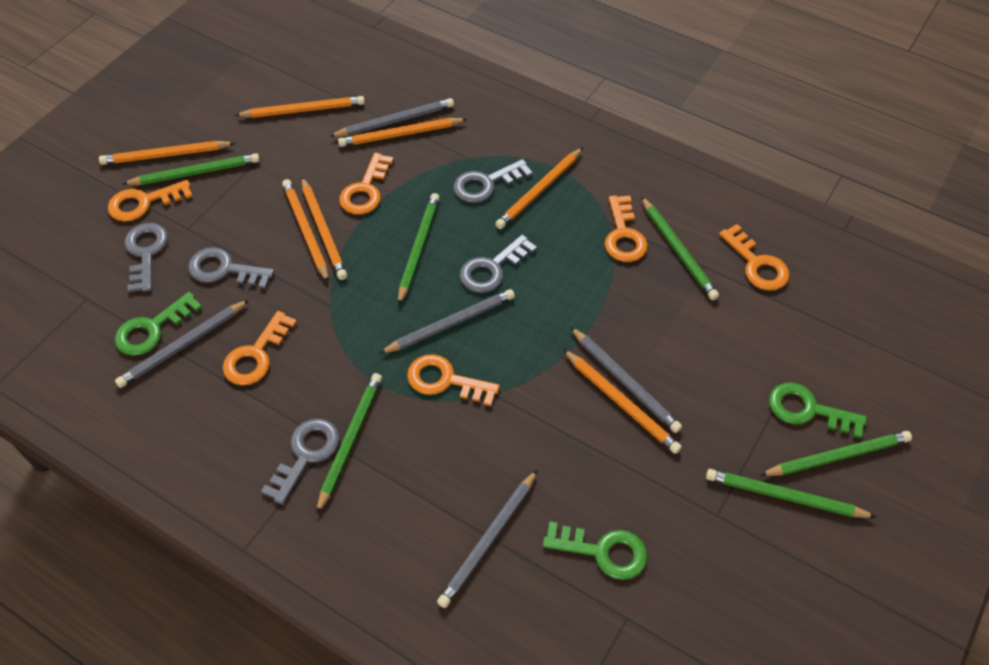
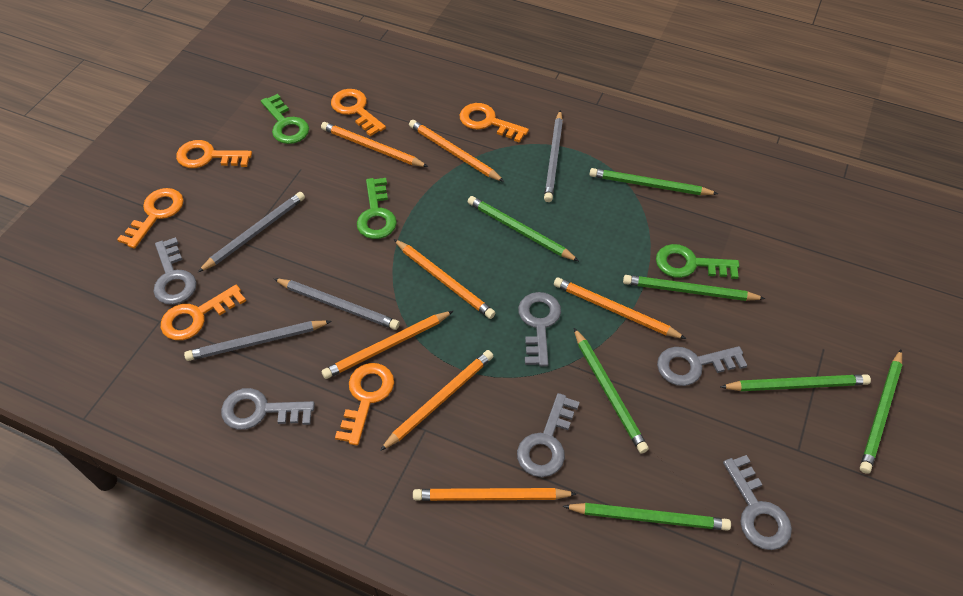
green pencil: [123,153,260,185] [316,373,382,515] [398,193,440,305] [641,197,719,300] [706,469,876,518] [759,431,912,476] = 6 -> [468,196,579,261] [563,503,731,531] [574,328,649,453] [589,168,718,195] [623,275,766,301] [720,374,871,391] [860,350,902,474] = 7
grey key: [125,223,168,292] [188,247,274,289] [261,419,340,505] [453,159,533,203] [460,235,537,293] = 5 -> [153,237,197,305] [221,388,315,430] [517,393,580,477] [518,292,561,367] [657,346,747,386] [723,455,792,550] = 6
grey pencil: [115,300,249,388] [329,98,454,137] [379,289,515,354] [437,470,537,608] [570,327,682,433] = 5 -> [184,320,332,361] [198,192,305,272] [274,278,400,330] [544,110,563,202] = 4

